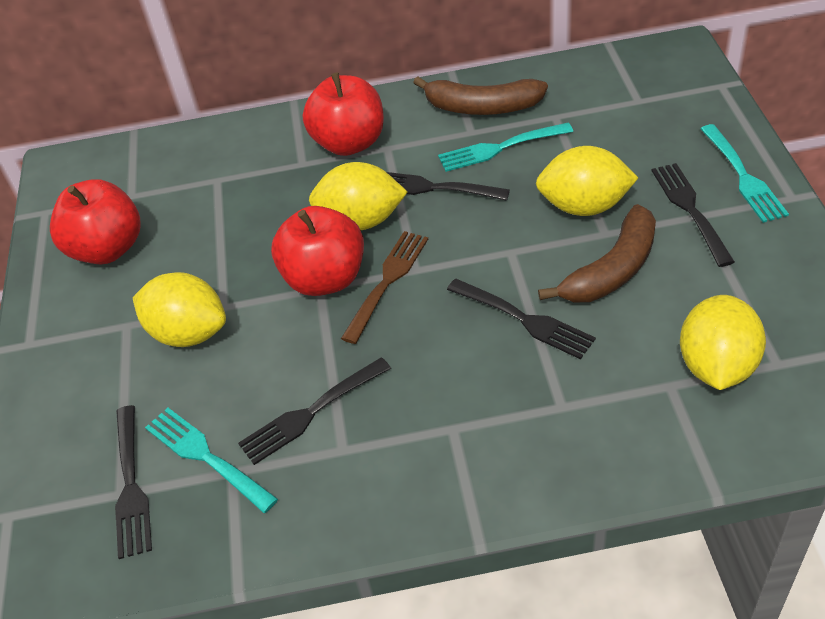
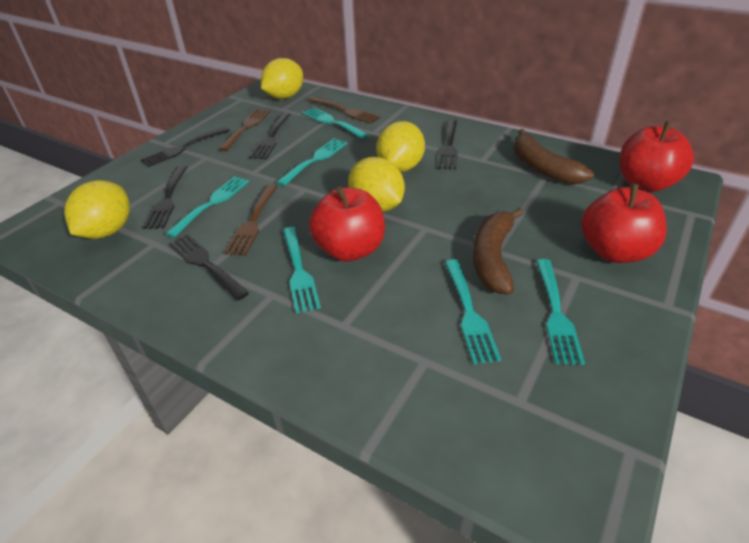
brown fork: [341,231,428,344] = 1 -> [219,109,270,151] [224,185,277,256] [308,97,381,124] = 3
turquoise fork: [145,408,278,513] [438,123,573,172] [701,124,789,223] = 3 -> [165,176,249,238] [276,139,348,186] [283,227,321,314] [302,107,369,139] [445,259,501,364] [536,259,585,365] = 6

